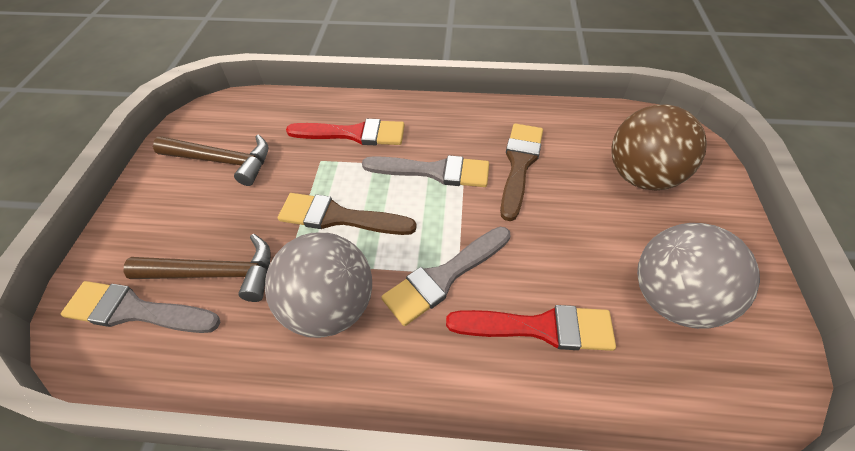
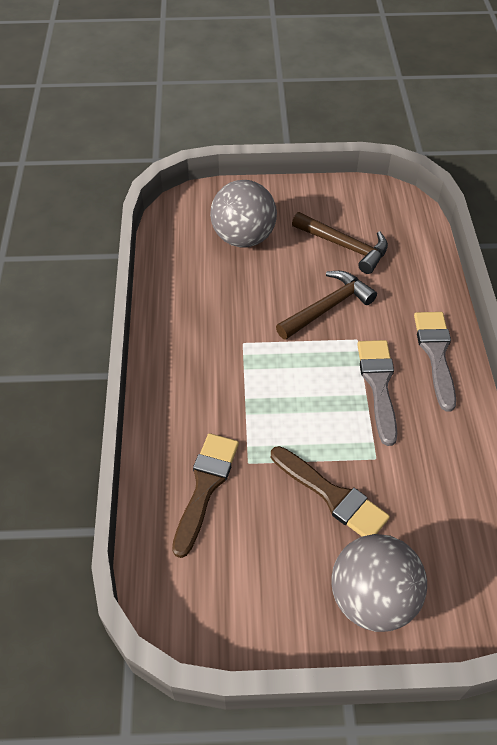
brown ball: [612,105,707,190] = 1 -> none = 0
grey brush: [61,281,220,333] [362,155,489,187] [381,227,511,326] = 3 -> [357,340,397,446] [414,312,456,412] = 2
red brush: [286,119,405,145] [446,305,616,351] = 2 -> none = 0

